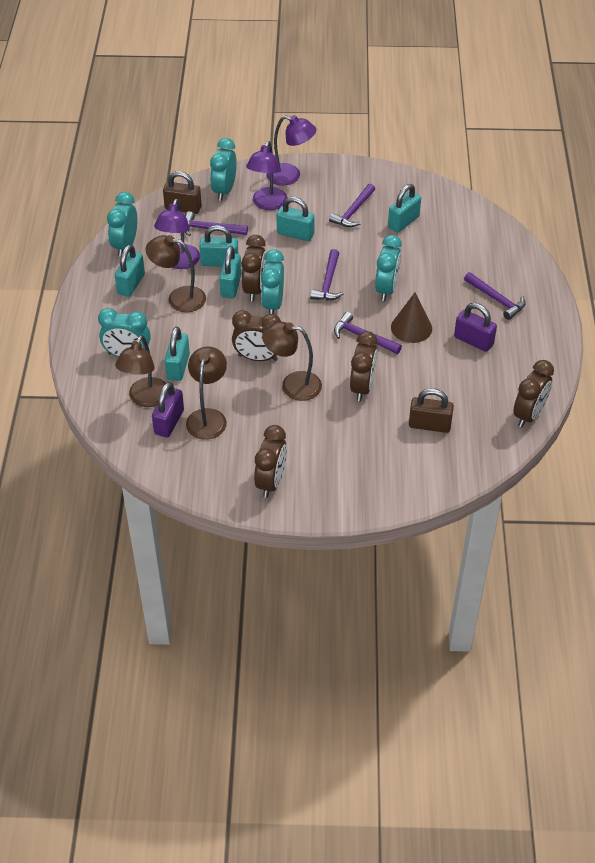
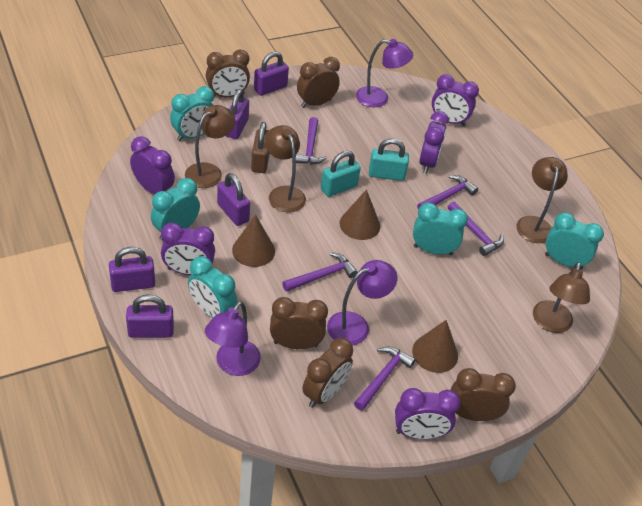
brown cone: [391,293,432,343] = 1 -> [232,215,275,267] [339,189,380,240] [412,320,458,373] = 3
brown padlock: [163,171,202,214] [409,388,454,433] = 2 -> [251,122,270,173] = 1
purple clock: none = 0 -> [130,136,175,194] [161,223,215,275] [395,388,460,439] [419,111,449,174] [432,74,479,126] = 5
purple padlock: [152,382,184,438] [454,303,497,352] = 2 -> [109,247,155,292] [126,294,174,338] [217,173,250,226] [226,89,249,139] [254,51,289,96] = 5
turquoise padlock: [115,245,145,297] [165,327,190,381] [199,225,238,267] [219,246,242,298] [277,197,315,241] [388,184,421,233] = 6 -> [321,151,361,197] [369,139,409,181] = 2

